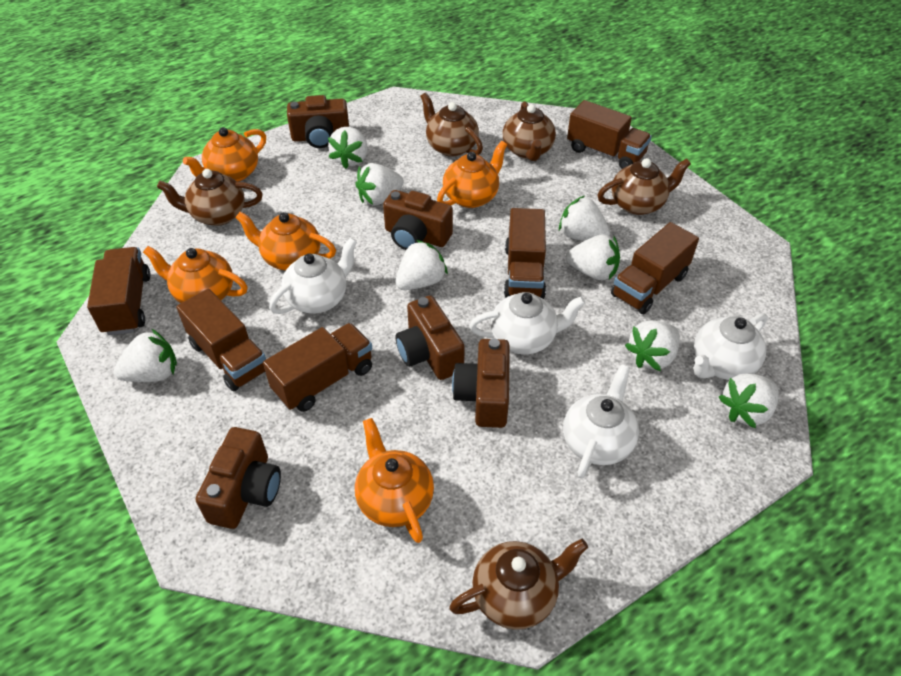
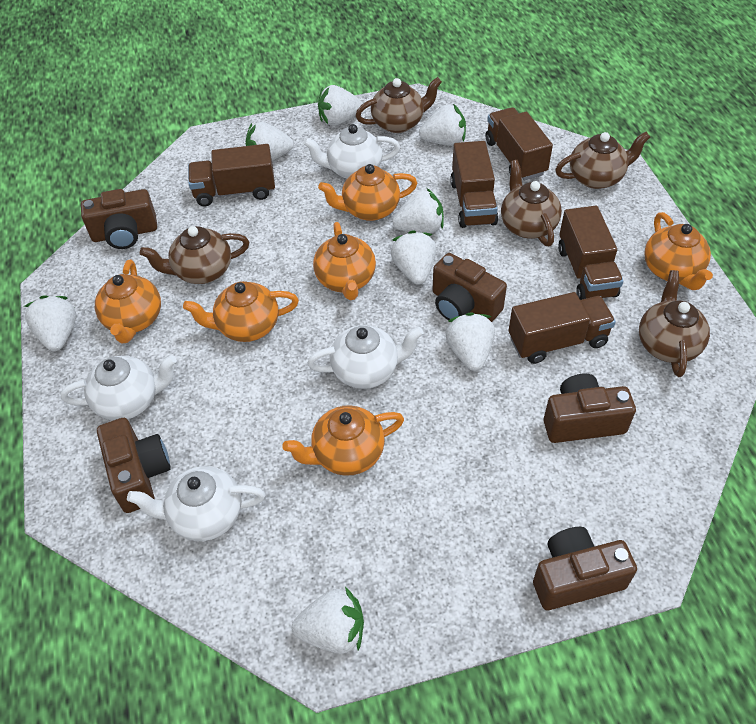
brown truck: [87,247,150,335] [176,289,266,392] [263,323,372,412] [504,208,546,299] [567,100,652,169] [611,222,699,314] = 6 -> [188,144,275,206] [450,141,498,228] [486,107,553,180] [508,292,616,364] [558,206,623,300] = 5
orange teapot: [143,246,248,303] [183,127,266,182] [235,212,336,271] [355,418,434,543] [437,141,507,208] = 5 -> [95,260,161,344] [183,281,299,342] [282,405,404,476] [313,222,376,300] [318,164,417,221] [644,212,713,290] = 6

